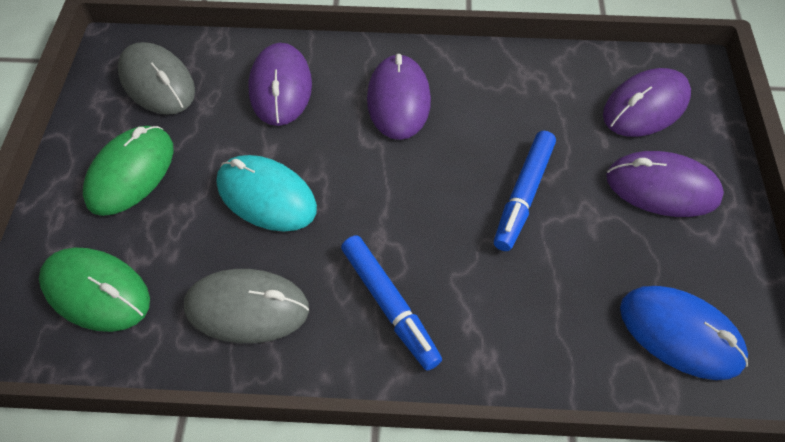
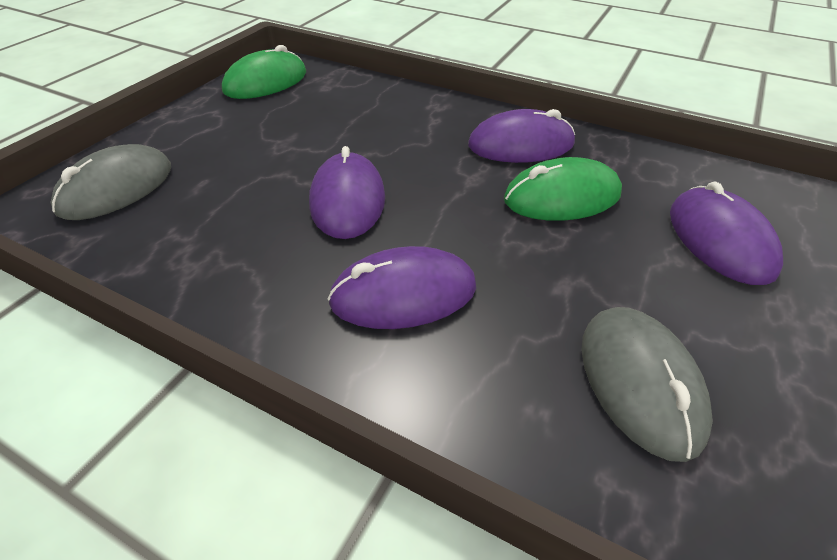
blue marker: [341,235,442,371] [494,131,556,251] = 2 -> none = 0
blue mouse: [620,286,748,380] = 1 -> none = 0
turquoise mouse: [217,155,317,232] = 1 -> none = 0

